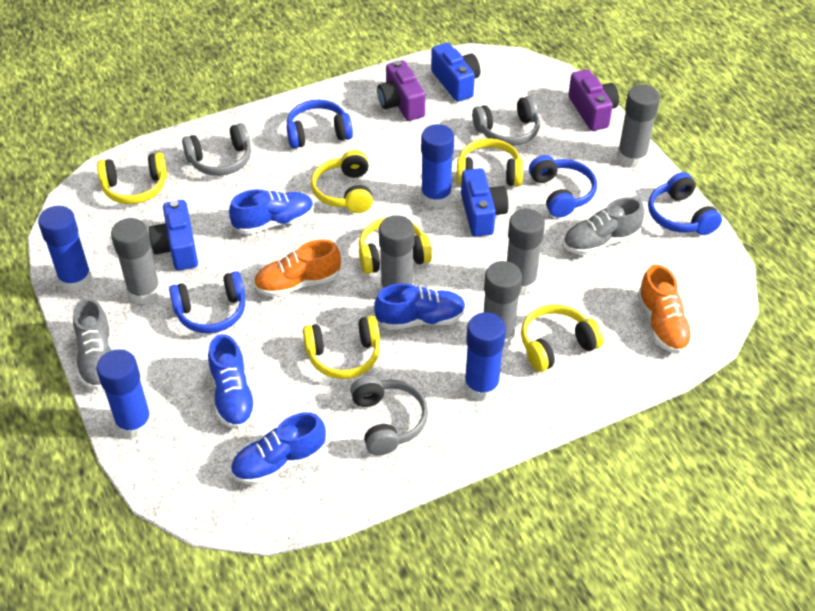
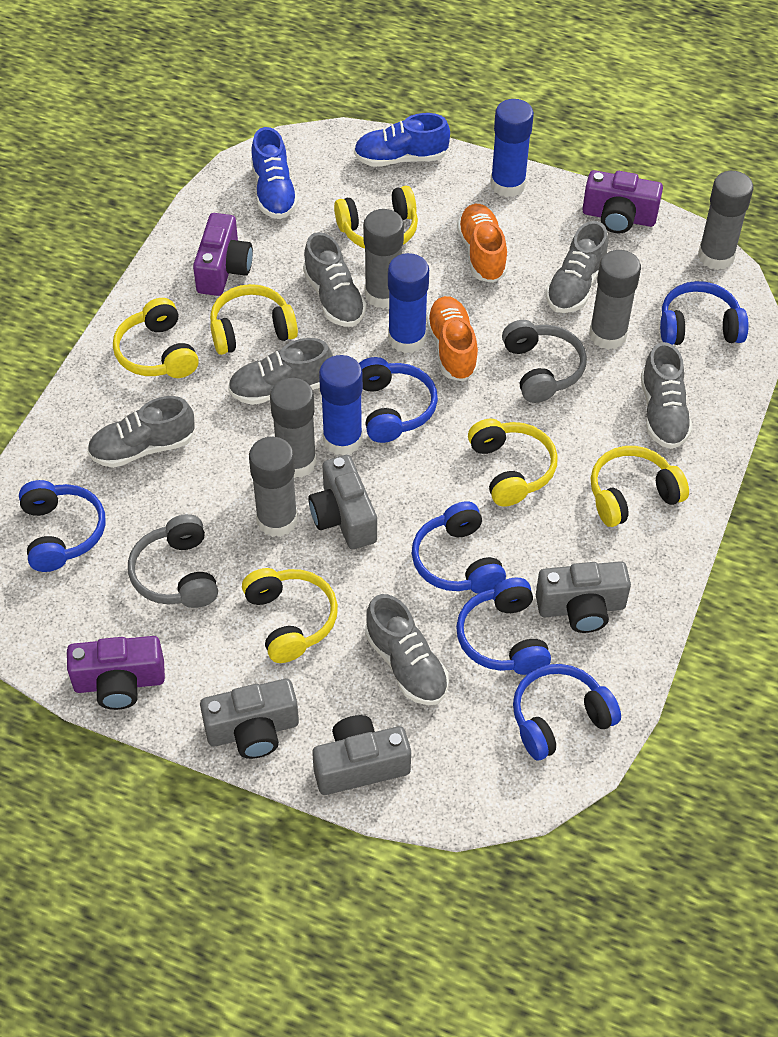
blue camera: [149,200,198,270] [431,43,480,102] [461,168,509,237] = 3 -> none = 0
blue glue stick: [38,206,92,292] [96,349,152,438] [421,124,454,208] [464,312,506,401] = 4 -> [319,355,363,455] [388,253,429,353] [490,99,534,197] = 3
blue headphones: [169,271,245,333] [286,100,353,148] [529,155,597,218] [648,172,722,235] = 4 -> [19,480,105,572] [359,357,438,443] [412,501,506,594] [456,578,551,675] [513,664,621,760] [660,281,749,345] = 6
blue shoe: [208,334,257,429] [229,189,314,235] [231,412,326,485] [374,283,466,330] = 4 -> [251,127,298,219] [354,113,450,167] = 2
grey camera: none = 0 -> [200,679,299,759] [308,455,377,549] [312,715,411,795] [536,561,631,633] = 4
grey headphones: [182,123,251,176] [350,376,428,455] [472,96,540,146] = 3 -> [128,514,218,608] [502,320,587,403] = 2
grey shoe: [73,298,112,390] [563,197,645,255] = 2 -> [87,396,195,468] [228,338,333,405] [303,232,366,327] [365,594,449,705] [546,221,608,313] [641,342,693,449] = 6
purple camera: [377,60,425,121] [568,69,619,131] = 2 -> [67,636,165,710] [193,213,253,296] [582,170,663,233] = 3

